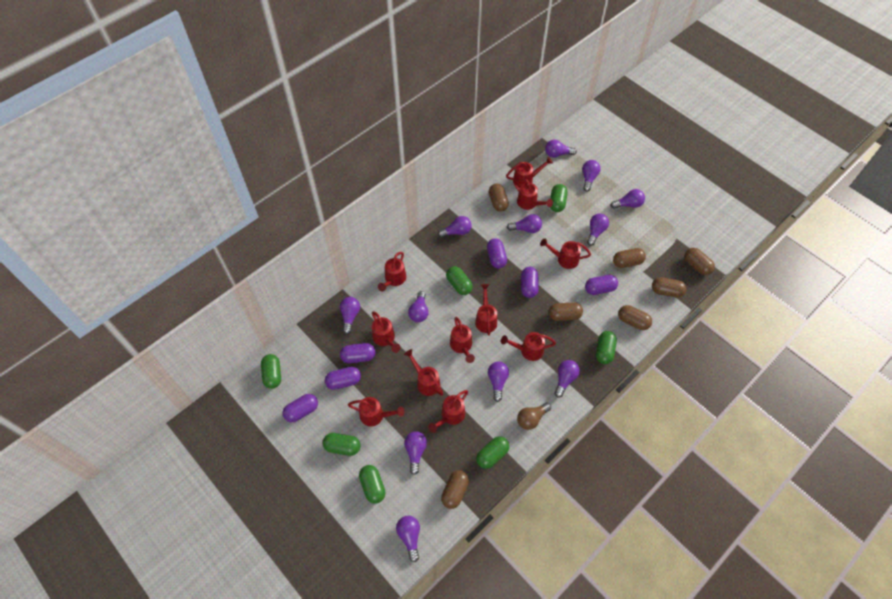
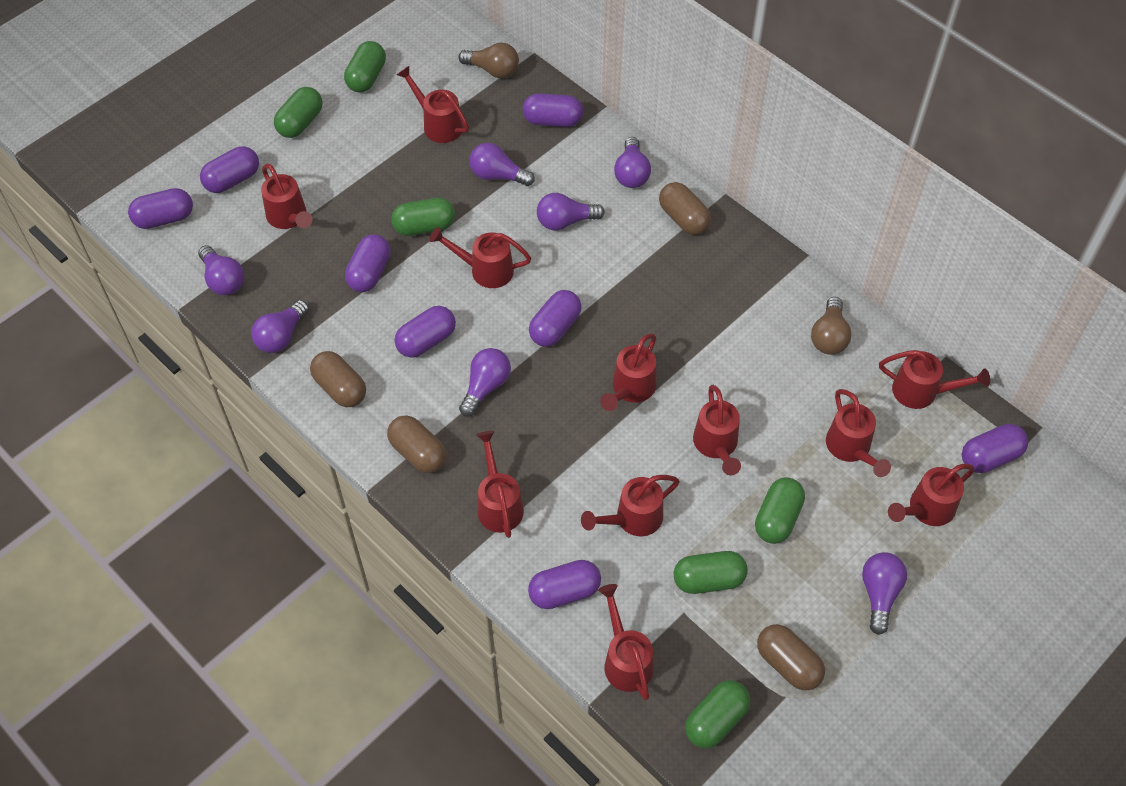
brown capsule: [441,470,469,509] [489,183,509,212] [549,302,583,321] [613,248,646,268] [618,305,652,330] [652,277,687,298] [685,248,715,275] = 7 -> [310,351,366,407] [387,415,446,473] [659,182,711,235] [757,624,825,690] = 4
brown light bulb: [517,402,551,430] = 1 -> [458,43,519,78] [811,297,852,355] = 2
green capsule: [261,354,281,389] [323,433,361,456] [359,465,385,504] [446,266,473,295] [476,436,509,469] [550,184,567,212] [596,331,617,364] = 7 -> [274,87,323,138] [344,41,386,92] [391,198,455,236] [674,551,748,594] [685,680,750,748] [755,477,805,544] = 6
purple capsule: [283,394,318,422] [325,367,361,390] [340,343,376,363] [487,238,507,269] [521,267,539,298] [585,275,618,295] = 6 -> [128,188,193,229] [200,146,259,193] [345,234,391,292] [395,306,456,358] [522,93,583,127] [528,560,601,609] [529,290,582,347] [962,424,1028,473] = 8
purple light bulb: [340,297,360,334] [396,515,420,562] [404,431,427,475] [408,291,429,322] [438,216,472,238] [488,362,509,402] [507,214,542,233] [545,140,577,158] [554,360,580,398] [582,160,601,192] [587,213,609,246] [610,189,645,209] = 12 -> [198,245,244,295] [251,300,309,353] [459,348,511,417] [469,143,535,186] [537,193,605,231] [614,137,651,188] [862,552,907,635] = 7

